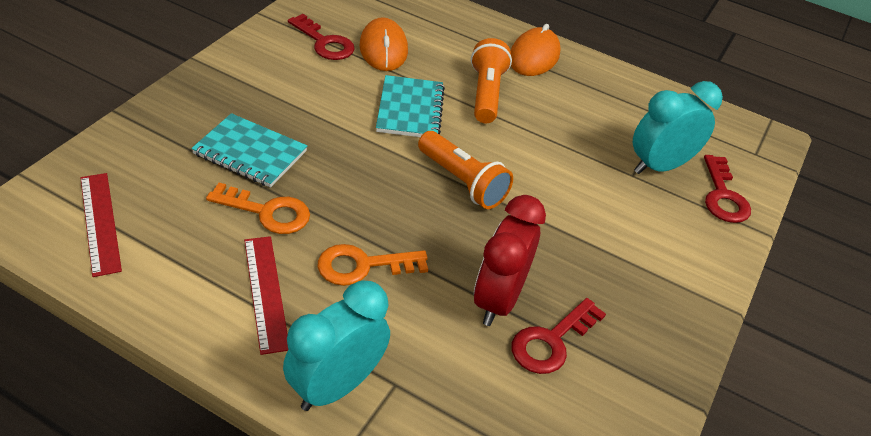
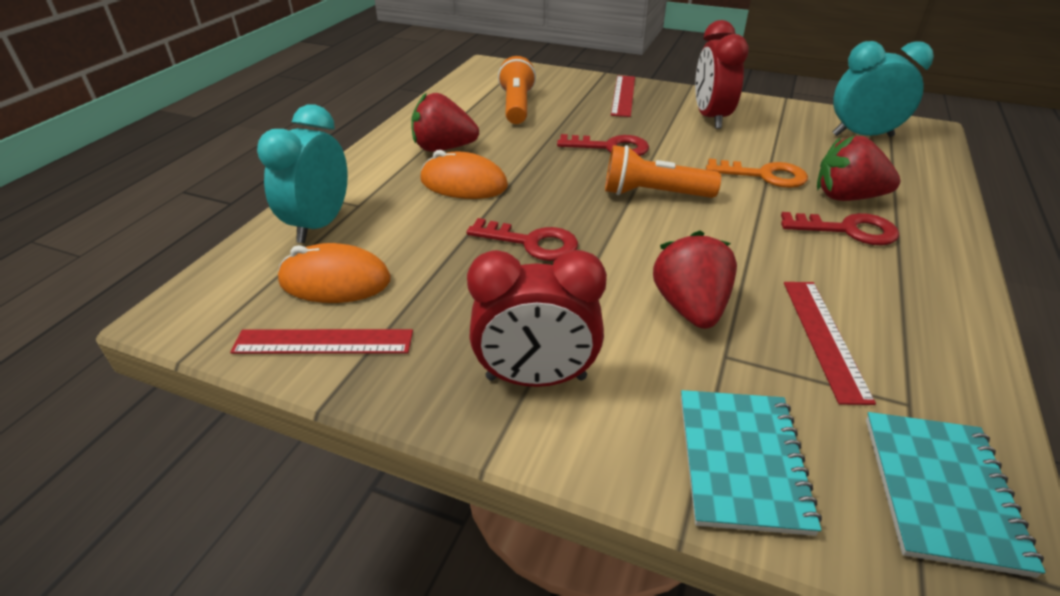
orange key: [206,183,310,234] [318,244,428,286] = 2 -> [706,159,808,188] = 1
red clock: [474,195,546,326] = 1 -> [467,250,607,387] [695,20,749,129] = 2
red ruler: [80,173,122,277] [244,236,289,355] = 2 -> [230,329,413,354] [611,76,635,117] [784,282,876,405] = 3
red strawberry: none = 0 -> [411,92,479,151] [653,230,737,329] [817,136,900,201] = 3

